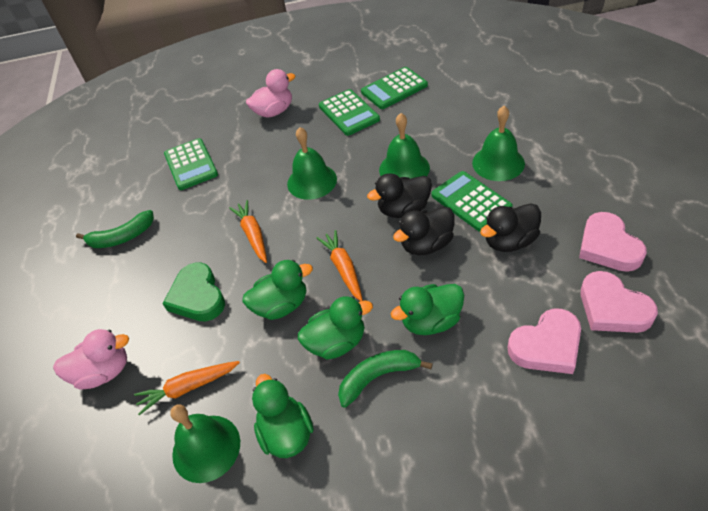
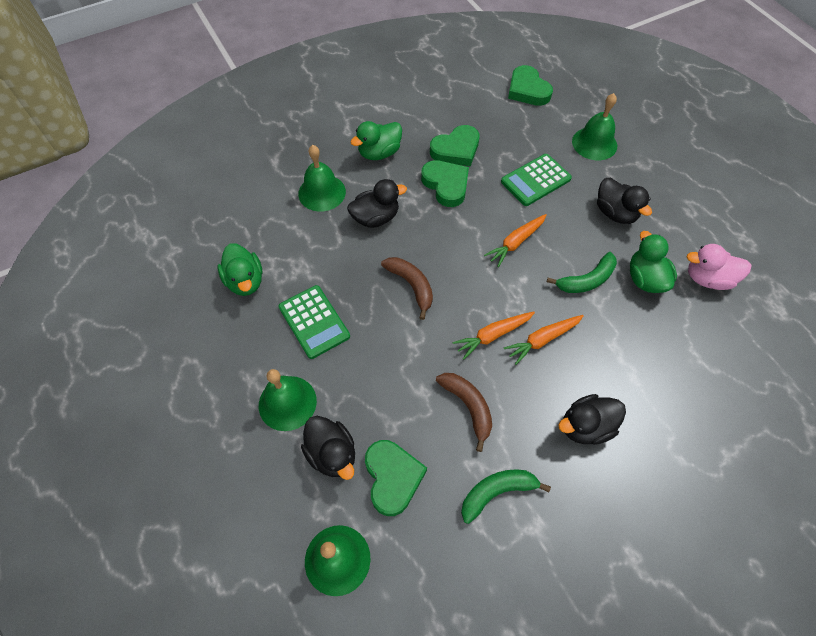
black duck: [367,173,432,218] [393,207,455,255] [480,203,541,252] = 3 -> [301,416,355,480] [347,179,407,228] [559,394,626,445] [597,178,652,224] = 4
brown banana: none = 0 -> [381,257,433,320] [436,373,492,452] = 2
green calculator: [164,138,218,190] [319,89,380,136] [361,67,428,109] [431,171,513,232] = 4 -> [278,285,350,359] [501,154,572,206] = 2
green duck: [242,260,313,320] [252,374,314,458] [298,296,373,359] [391,284,464,335] = 4 -> [218,243,262,296] [351,121,402,160] [630,231,677,293] = 3
green heart: [163,262,225,321] = 1 -> [365,440,427,516] [421,160,469,207] [430,125,479,166] [508,65,553,106] = 4
pink duck: [53,329,129,390] [246,69,296,117] = 2 -> [687,244,751,290] = 1
pink heart: [508,309,581,374] [579,212,647,272] [581,271,658,333] = 3 -> none = 0

